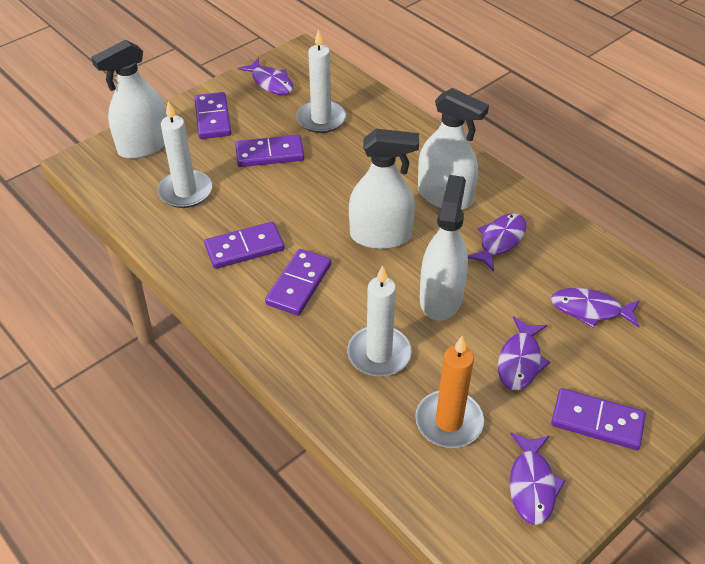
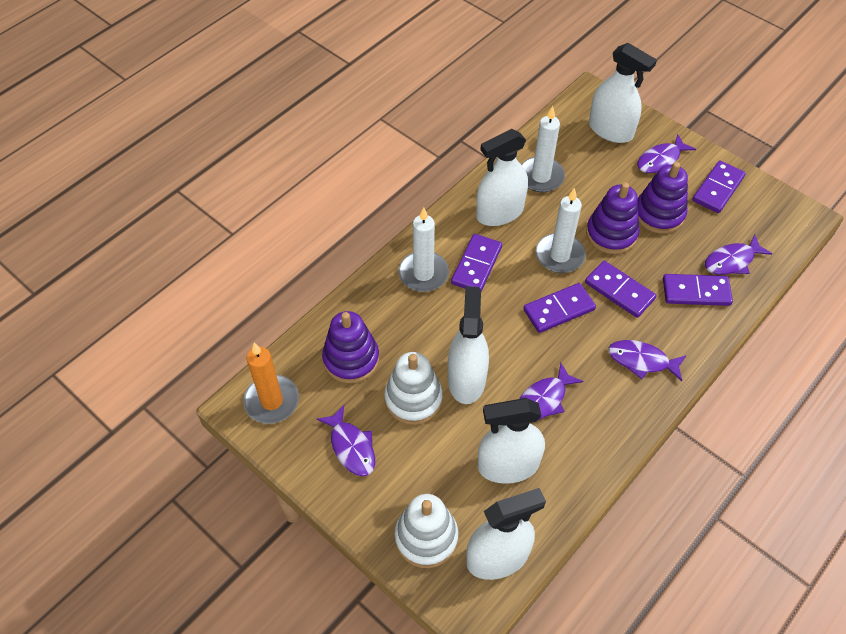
purple stacking toy: none = 0 -> [322,311,379,383] [586,182,639,254] [637,162,688,234] = 3
white spray bottle: [91,40,167,159] [349,129,419,249] [418,88,489,210] [419,175,468,321] = 4 -> [448,286,489,404] [466,488,546,580] [476,129,528,226] [478,398,545,484] [589,43,657,143] = 5
white stacking toy: none = 0 -> [384,352,443,425] [395,494,458,568] = 2

